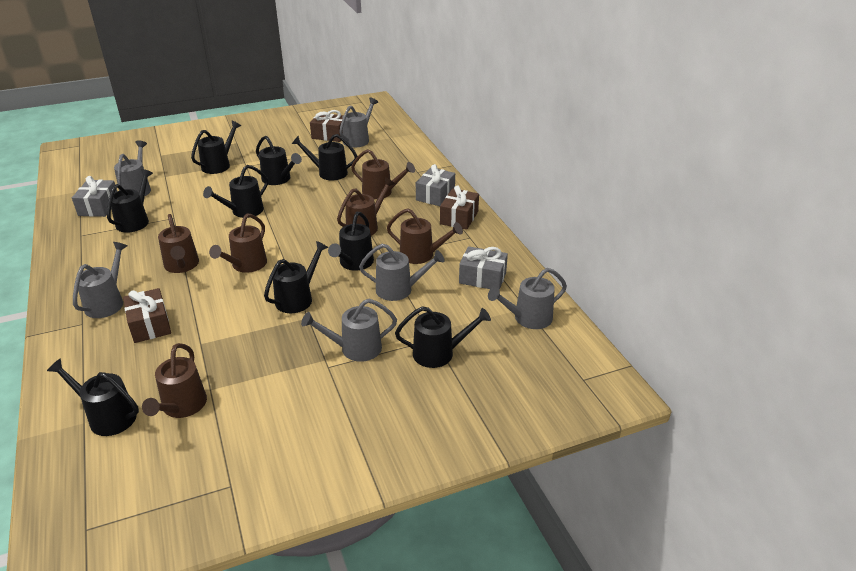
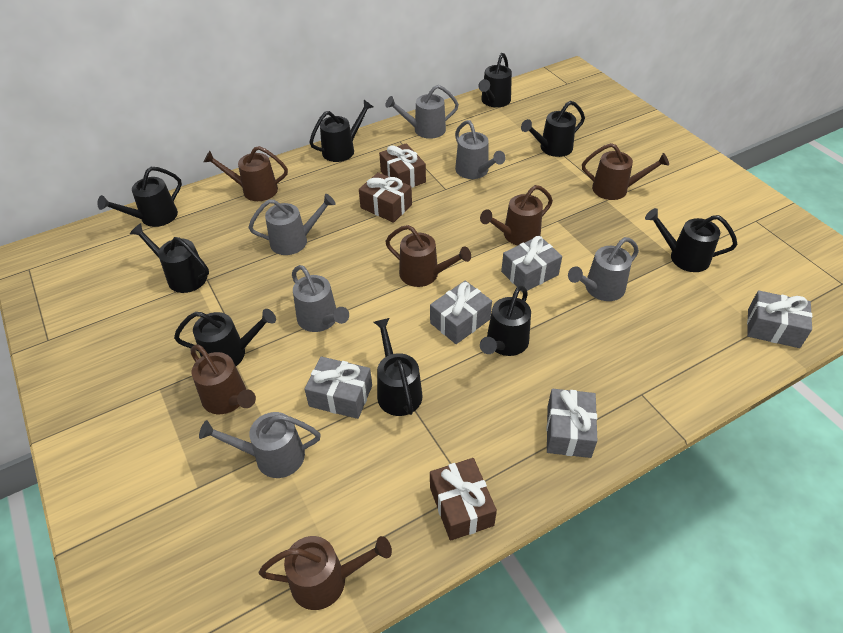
grey gift: [72,176,117,217] [416,164,455,206] [459,246,508,290] = 3 -> [305,356,372,419] [430,281,492,344] [501,236,562,293] [546,389,597,458] [747,290,812,348] = 5

